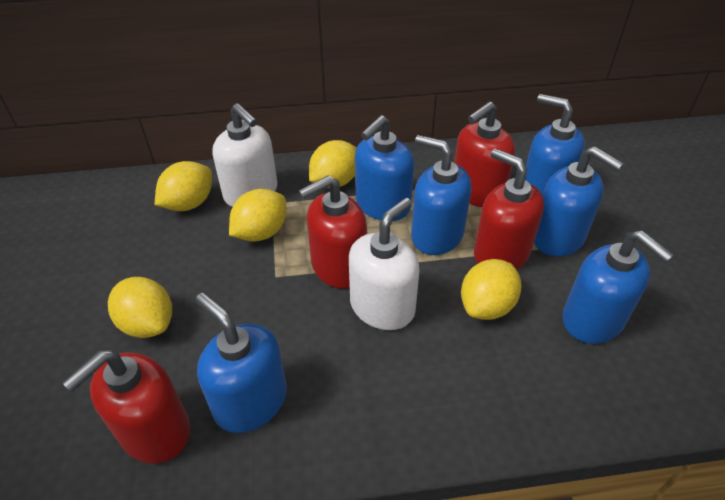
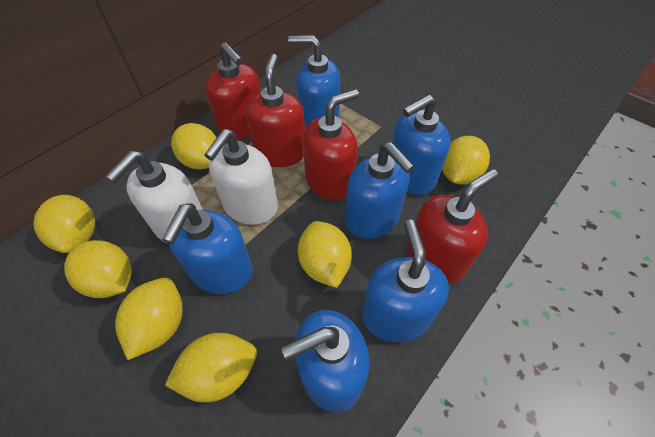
yellow lemon: [108,277,172,338] [155,161,212,211] [229,189,286,242] [309,140,356,188] [461,259,521,320] = 5 -> [34,195,95,253] [64,240,132,298] [115,278,183,360] [165,333,257,402] [171,123,217,170] [298,221,352,288] [442,136,490,185] = 7

